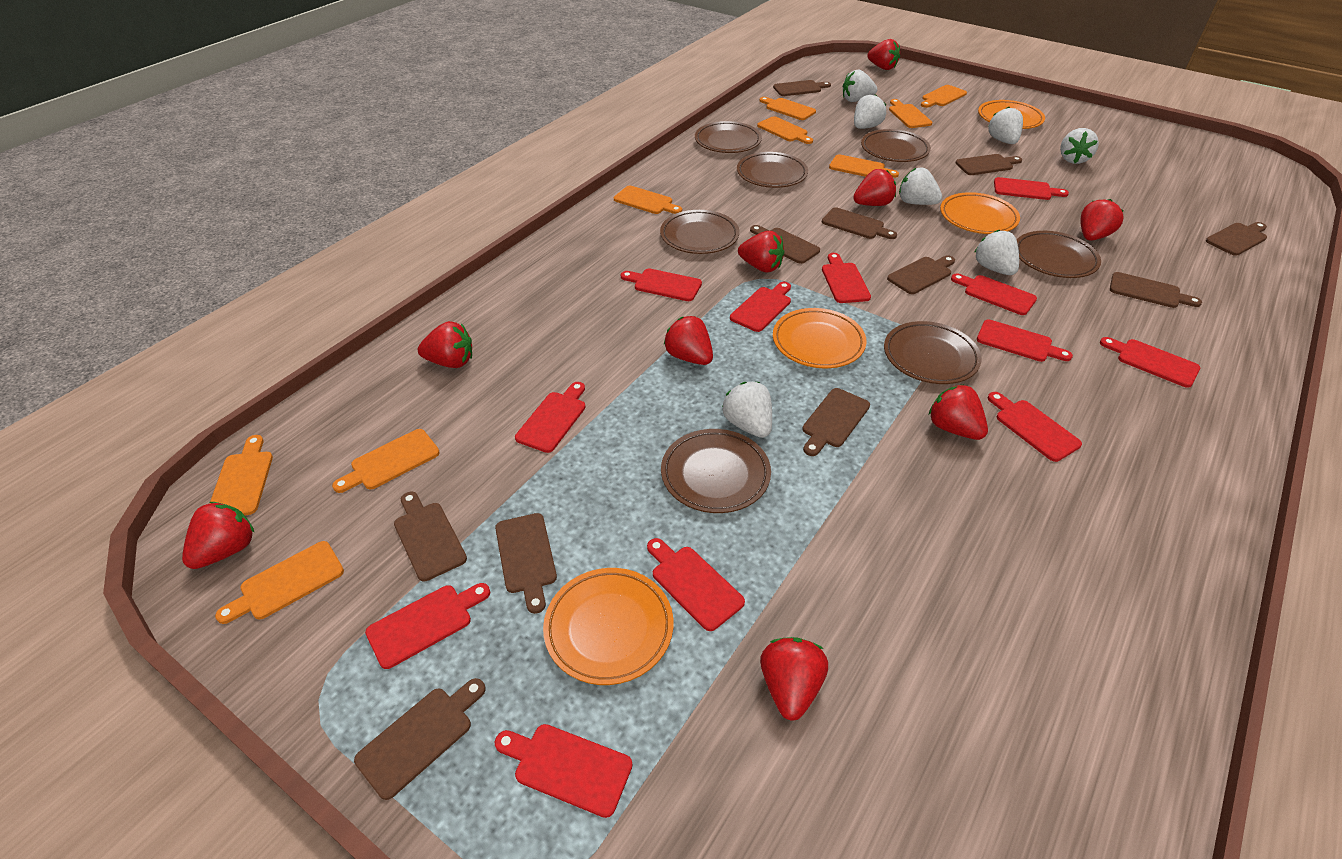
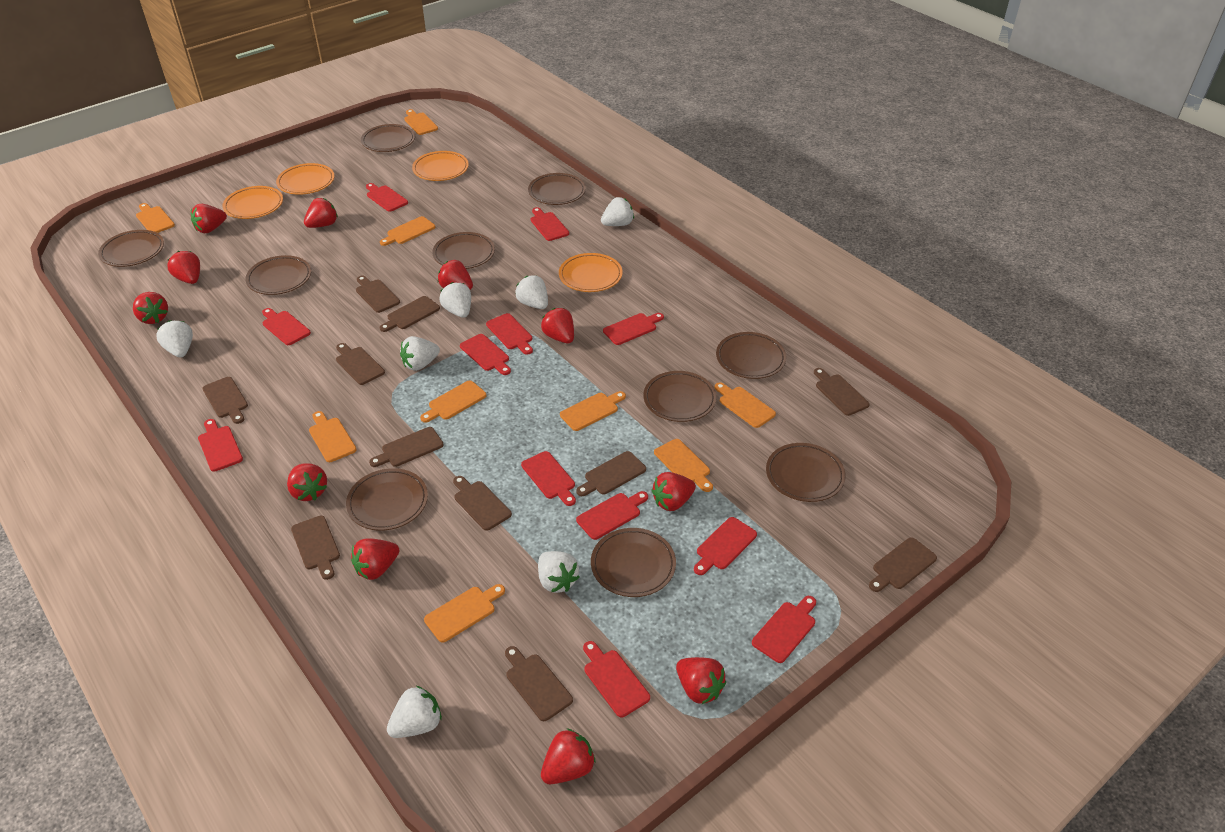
brown plate: [660,210,739,254] [661,429,771,513] [695,121,762,153] [737,152,808,188] [861,129,931,162] [884,321,982,384] [1017,231,1101,278] = 7 -> [98,230,164,267] [245,255,311,295] [346,468,428,531] [361,124,415,152] [432,232,495,269] [528,173,586,205] [591,528,676,597] [643,371,717,422] [716,332,786,379] [766,443,846,502] = 10
red strawberry: [182,502,255,569] [418,321,472,368] [664,316,713,365] [738,231,784,272] [760,637,828,720] [853,169,896,206] [867,39,900,70] [929,385,988,440] [1080,199,1124,241] = 9 -> [133,292,168,324] [167,251,200,284] [191,204,227,233] [287,463,327,501] [304,198,338,228] [351,538,400,580] [438,260,473,290] [541,308,574,343] [541,728,596,784] [652,472,696,511] [676,657,726,704] = 11

